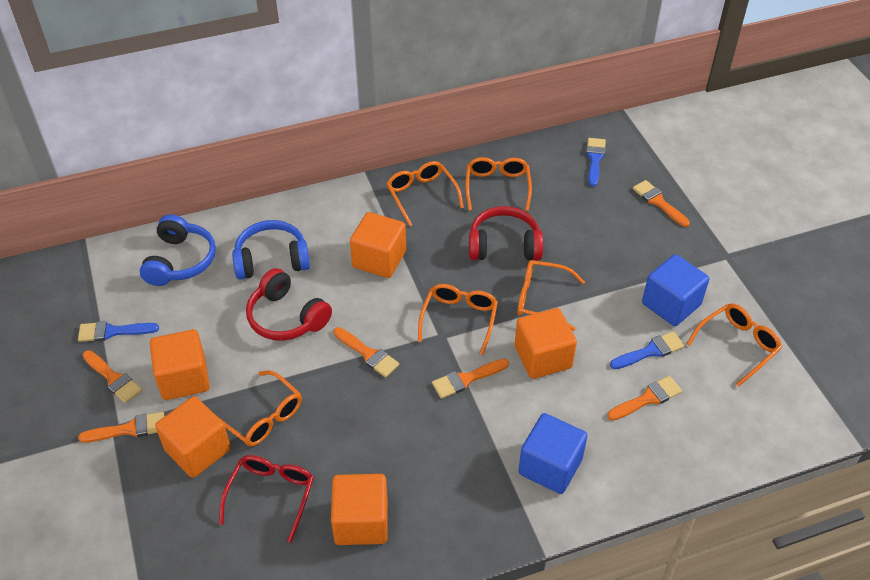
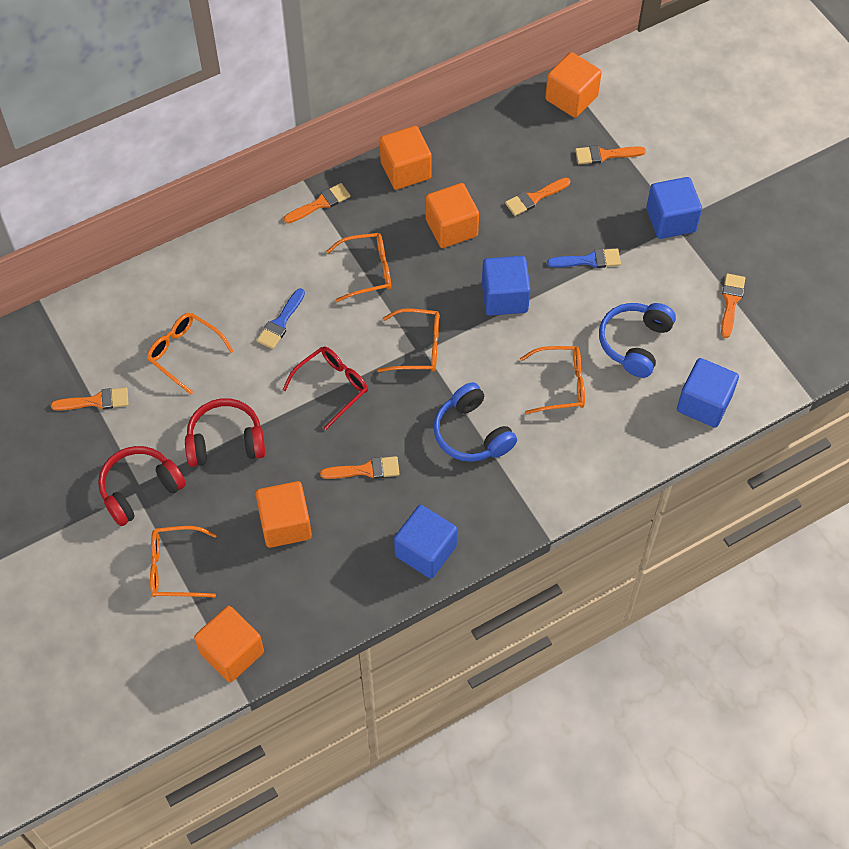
blue brush: [78,321,159,342] [586,138,606,187] [610,331,685,369] = 3 -> [257,288,305,349] [547,249,621,268] = 2
blue cube: [518,413,588,494] [642,254,710,326] = 2 -> [394,505,457,579] [482,256,531,316] [646,177,702,239] [677,358,739,427] = 4
orange glasses: [218,371,302,447] [387,161,464,226] [418,284,498,355] [465,157,532,211] [517,260,585,331] [686,303,782,387] = 6 -> [147,313,234,394] [150,526,217,597] [326,233,391,302] [378,309,440,372] [520,346,585,414] = 5

